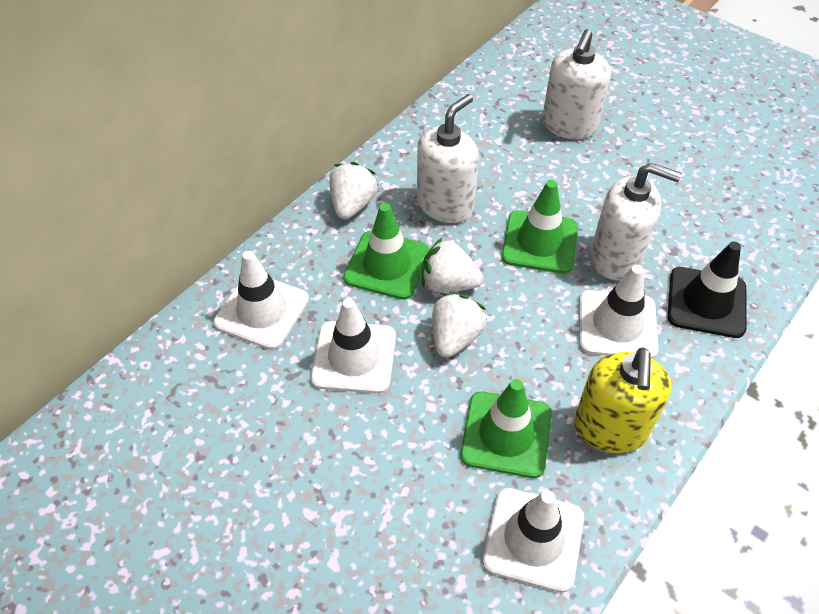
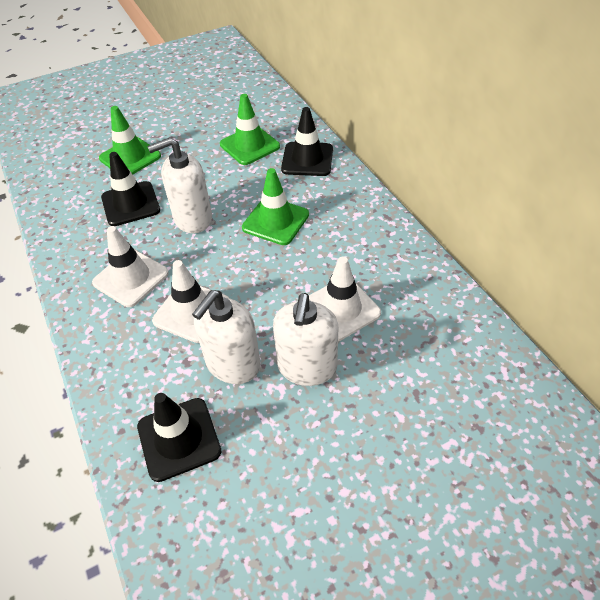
black traffic cone: [668,241,747,338] = 1 -> [101,152,160,226] [137,393,222,482] [281,107,333,176] = 3
white strawberry: [329,162,378,219] [422,238,483,292] [432,293,487,358] = 3 -> none = 0
white traffic cone: [214,250,309,350] [311,298,396,394] [482,488,584,593] [579,265,659,359] = 4 -> [92,226,169,307] [152,260,229,343] [309,256,381,341] = 3
yellow soap dispenser: [574,348,672,453] = 1 -> none = 0

